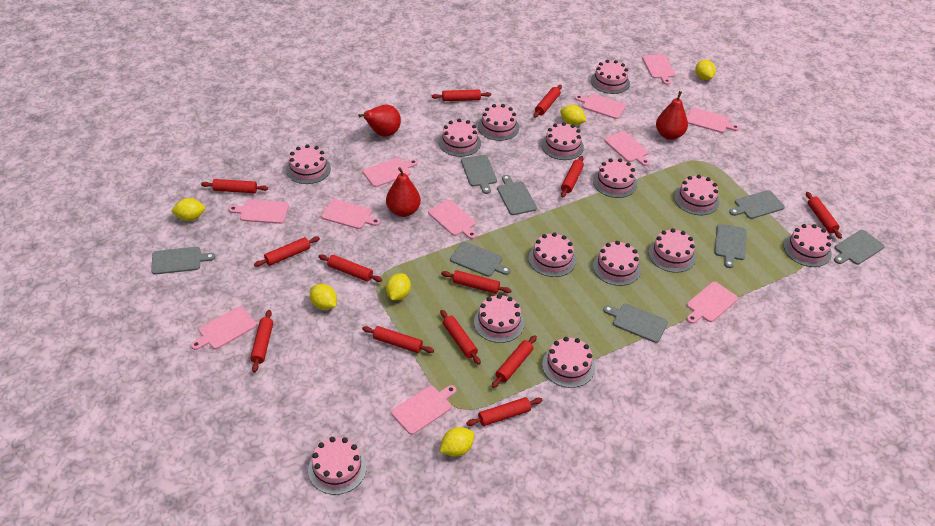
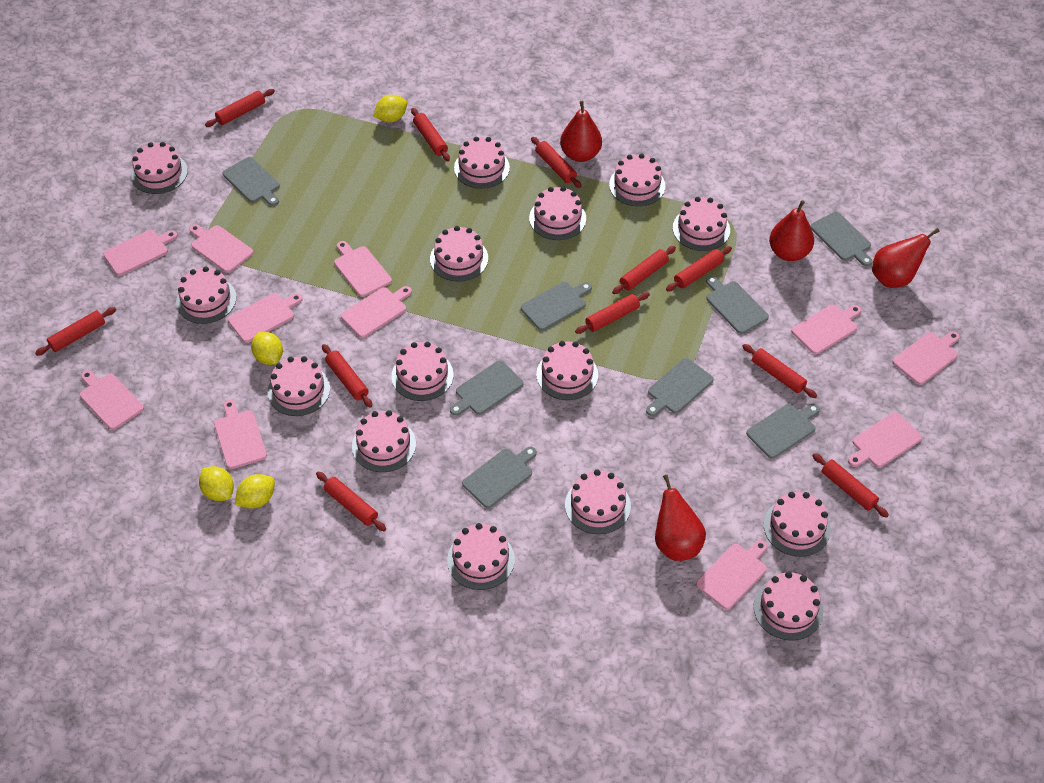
pink cake: [286,144,331,184] [308,437,367,495] [439,119,481,157] [474,294,525,343] [478,104,519,141] [529,232,576,277] [542,122,584,160] [542,337,595,388] [591,60,630,94] [593,158,637,198] [593,241,641,286] [648,228,696,273] [674,175,719,215] [784,224,832,267] = 14 -> [131,142,188,194] [176,267,236,324] [267,356,330,416] [352,410,416,472] [391,342,454,401] [430,226,488,281] [447,523,515,590] [454,137,510,189] [529,186,586,240] [536,341,598,400] [565,469,631,534] [609,154,665,206] [673,197,730,251] [754,571,823,640] [764,492,831,557] = 15
red pear: [358,105,401,137] [386,167,421,217] [656,91,688,140] = 3 -> [560,101,602,162] [655,475,706,561] [769,200,814,261] [872,228,940,288] = 4
red rolling pin: [201,179,268,193] [250,310,273,372] [254,236,320,267] [318,254,382,282] [362,326,434,353] [432,89,491,101] [440,310,481,365] [441,270,512,294] [466,397,543,426] [492,335,537,388] [533,85,562,118] [561,156,584,197] [806,192,842,239] = 13 -> [35,307,116,356] [205,89,275,127] [316,472,386,531] [322,344,372,408] [411,108,450,161] [531,137,582,188] [575,292,650,334] [612,246,676,294] [666,246,732,291] [742,344,817,398] [812,453,889,518] = 11
yellow lemon: [171,198,205,221] [310,284,337,310] [386,273,411,300] [440,427,474,457] [560,105,586,126] [696,60,716,80] = 6 -> [199,466,234,501] [235,474,275,509] [251,332,283,365] [373,95,407,122] = 4

